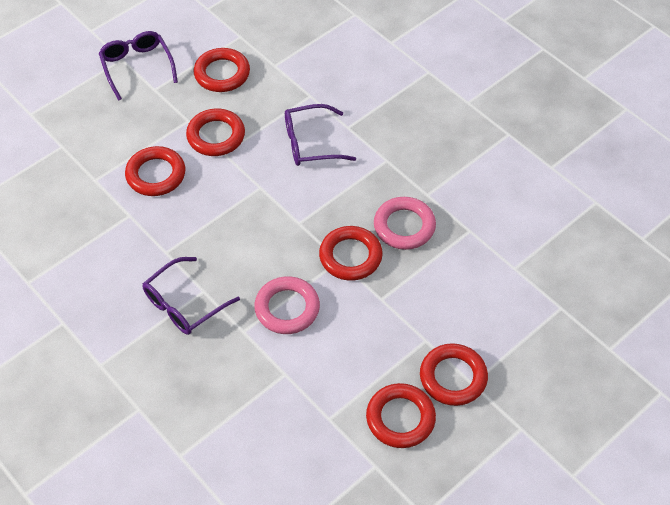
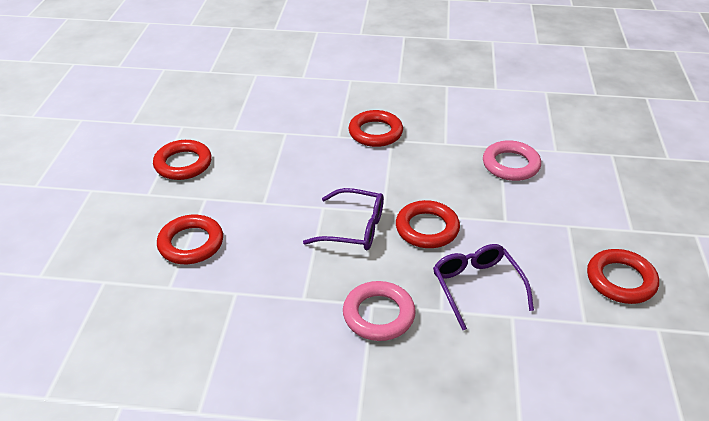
purple glasses: [99,31,178,101] [143,257,240,335] [285,104,356,166] = 3 -> [303,188,384,250] [433,244,534,330] = 2
red ring: [125,146,185,196] [186,109,245,156] [194,48,250,92] [319,226,383,281] [366,383,436,448] [420,343,488,406] = 6 -> [153,140,212,180] [157,215,223,264] [349,110,403,147] [396,200,460,248] [587,249,659,304] = 5

